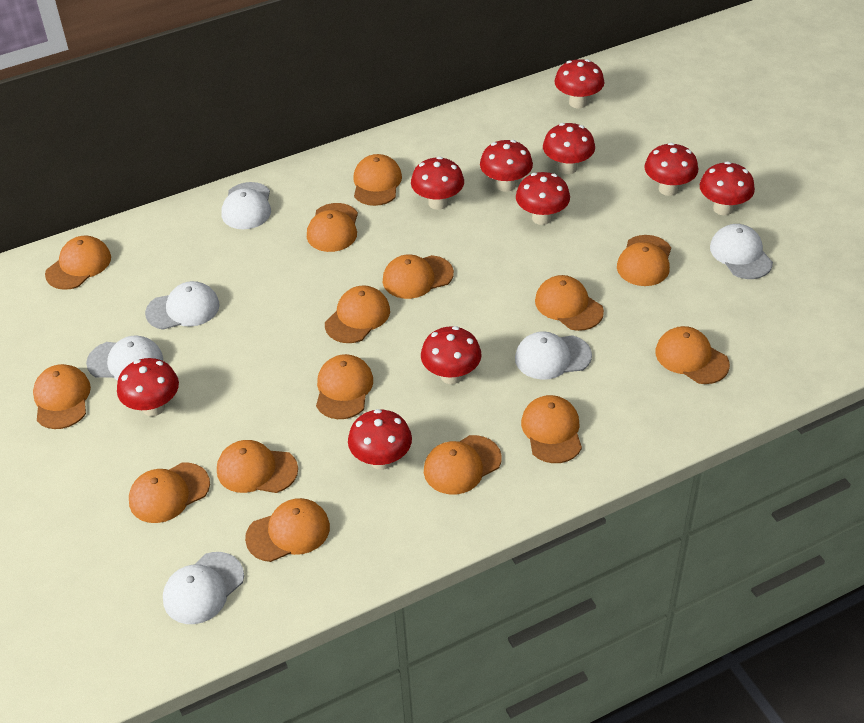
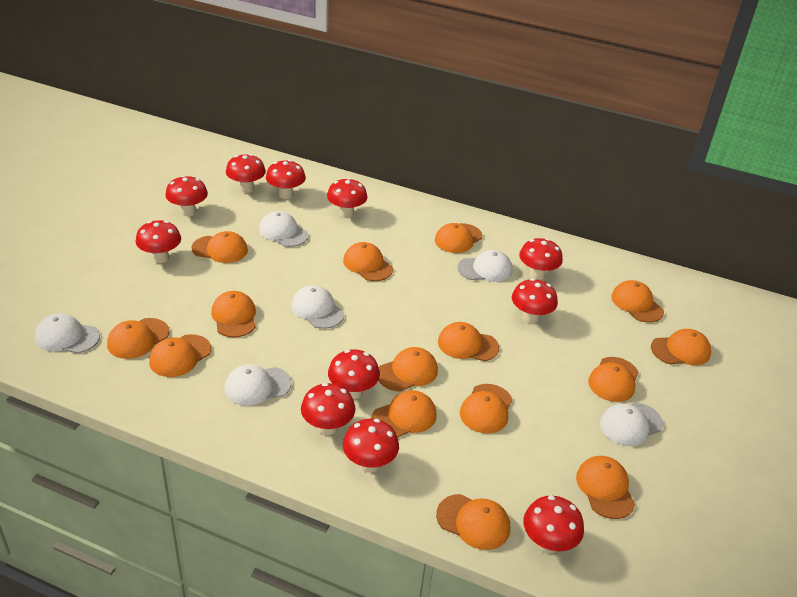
red mushroom: [117,358,179,416] [348,409,412,470] [411,157,464,210] [421,326,482,384] [480,140,533,192] [516,172,570,225] [543,123,595,174] [554,59,604,108] [644,143,698,196] [700,161,755,215] = 10 -> [135,220,181,263] [165,175,208,216] [226,154,266,193] [266,160,306,199] [301,383,356,435] [327,178,367,218] [328,349,380,399] [343,419,399,473] [512,278,558,324] [519,238,563,280] [523,496,584,553] = 11

